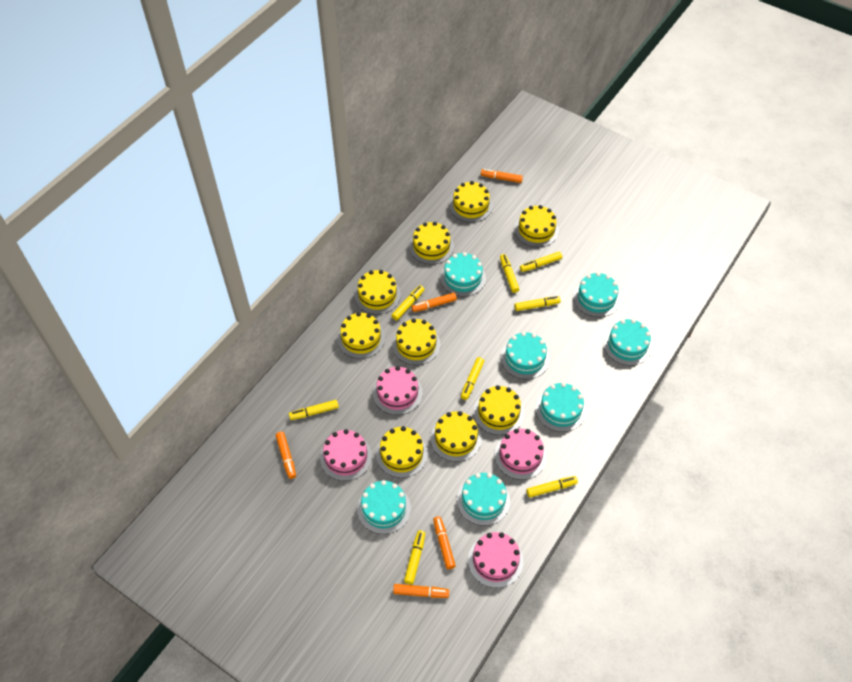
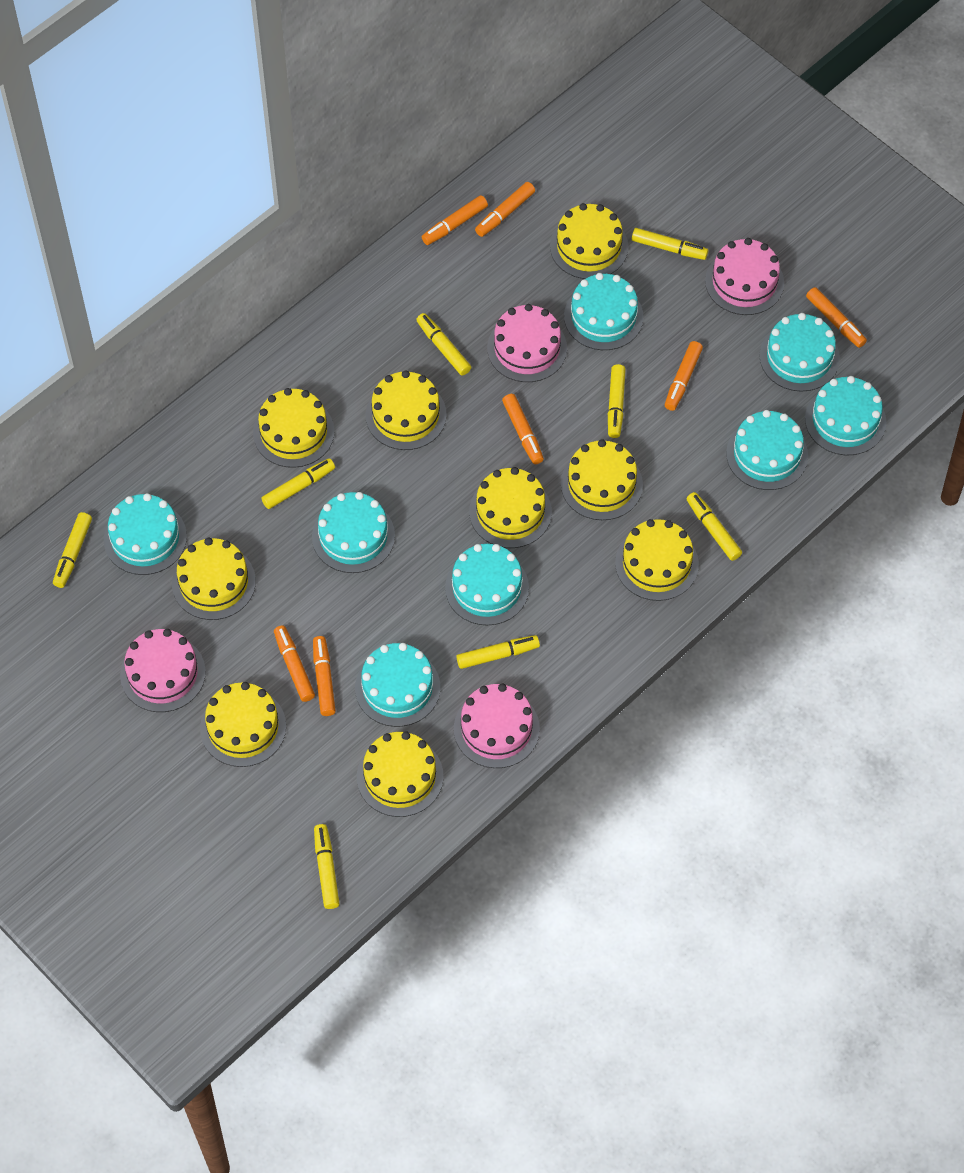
orange marker: [276,432,296,479] [393,584,449,598] [411,293,457,312] [433,516,456,569] [481,169,523,183] = 5 -> [274,626,315,702] [313,636,336,716] [422,195,488,245] [475,182,535,237] [502,394,544,464] [665,341,703,411] [806,287,867,348] = 7
turquoise cake: [357,480,411,534] [440,252,486,297] [457,473,510,526] [501,332,550,379] [536,382,586,432] [573,272,620,317] [604,319,652,366] = 7 -> [104,493,187,575] [312,492,395,573] [355,643,440,727] [445,544,529,625] [564,273,644,350] [726,410,808,490] [759,313,840,392] [805,376,886,455] = 8

